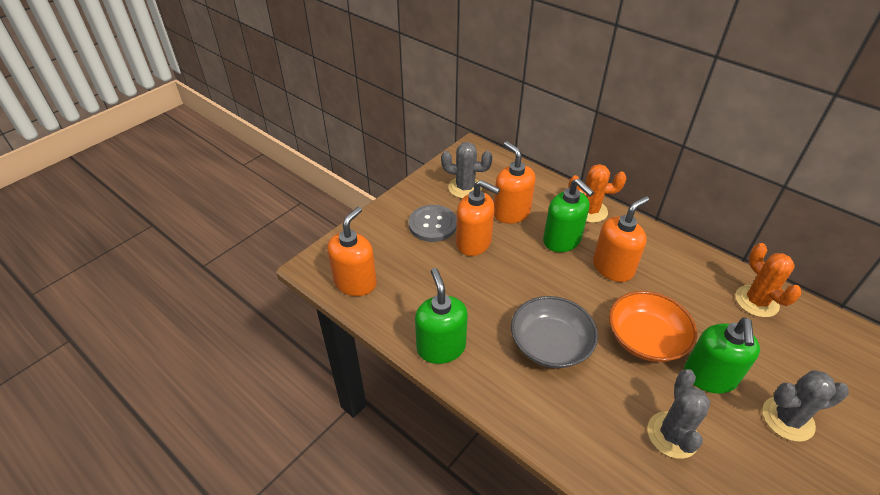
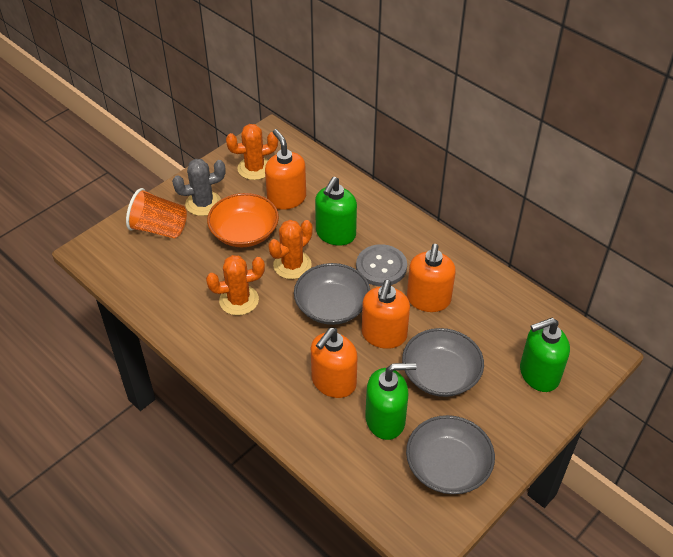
grey bowl: [511,296,598,368] = 1 -> [294,263,370,325] [402,328,484,397] [406,415,495,494] = 3
grey cactus: [441,142,493,198] [647,369,710,459] [762,370,849,442] = 3 -> [172,159,226,216] = 1
orange cactus: [568,164,627,223] [735,243,802,317] = 2 -> [206,255,265,315] [226,124,278,180] [268,220,313,279] = 3
orange cup: none = 0 -> [126,188,187,239] = 1

